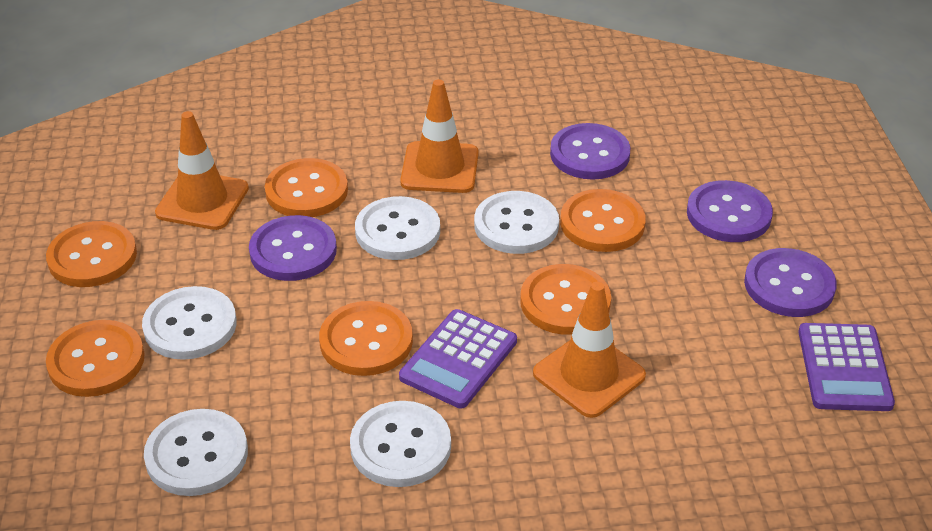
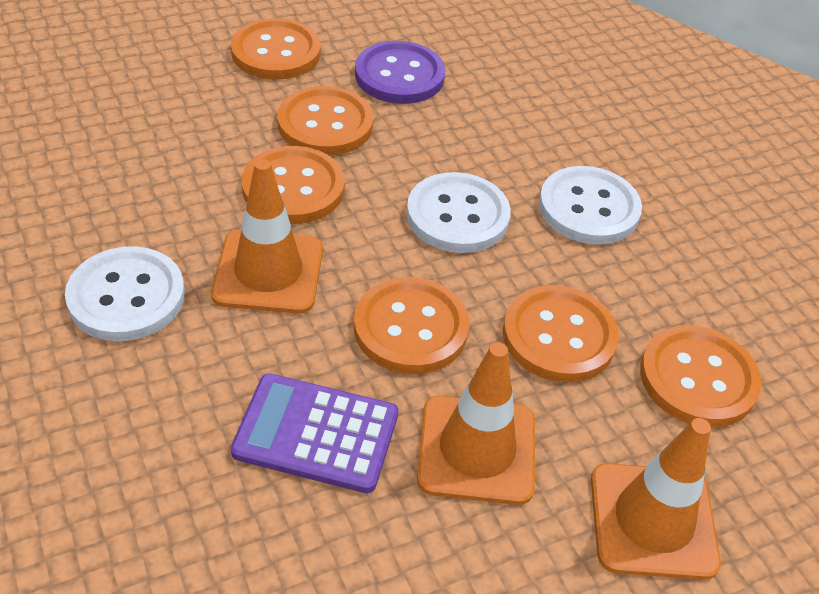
purple button: [249,215,337,281] [550,123,630,180] [687,180,773,242] [744,248,837,317] = 4 -> [355,41,445,104] = 1
purple calculator: [399,309,517,409] [798,323,895,411] = 2 -> [231,373,398,493] = 1
white button: [142,286,237,360] [144,409,248,496] [350,401,451,487] [355,196,440,260] [474,191,559,254] = 5 -> [65,246,185,341] [407,172,511,253] [539,166,642,245] = 3

